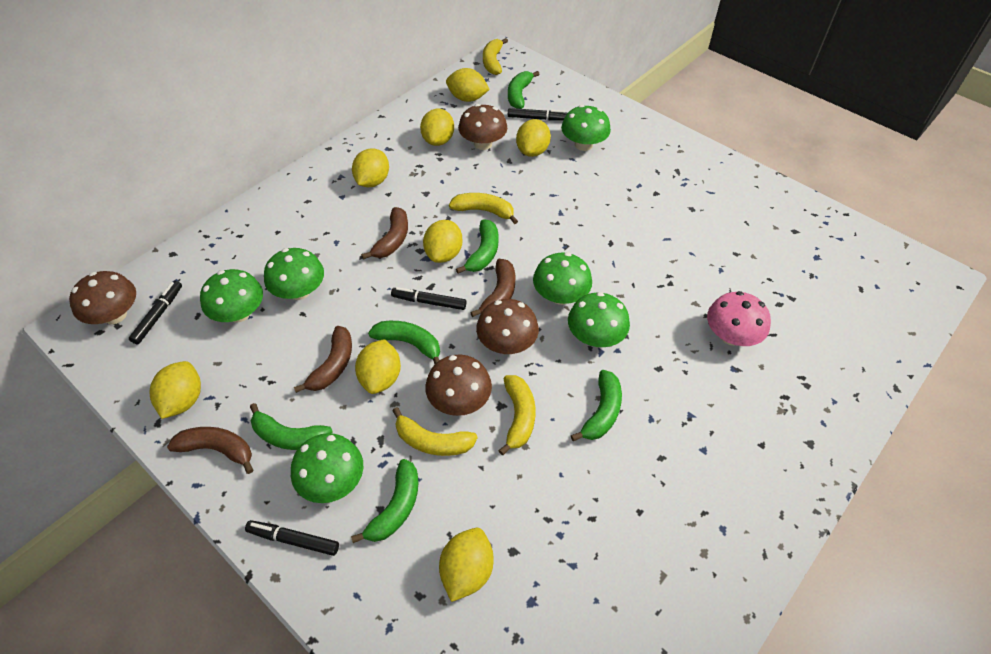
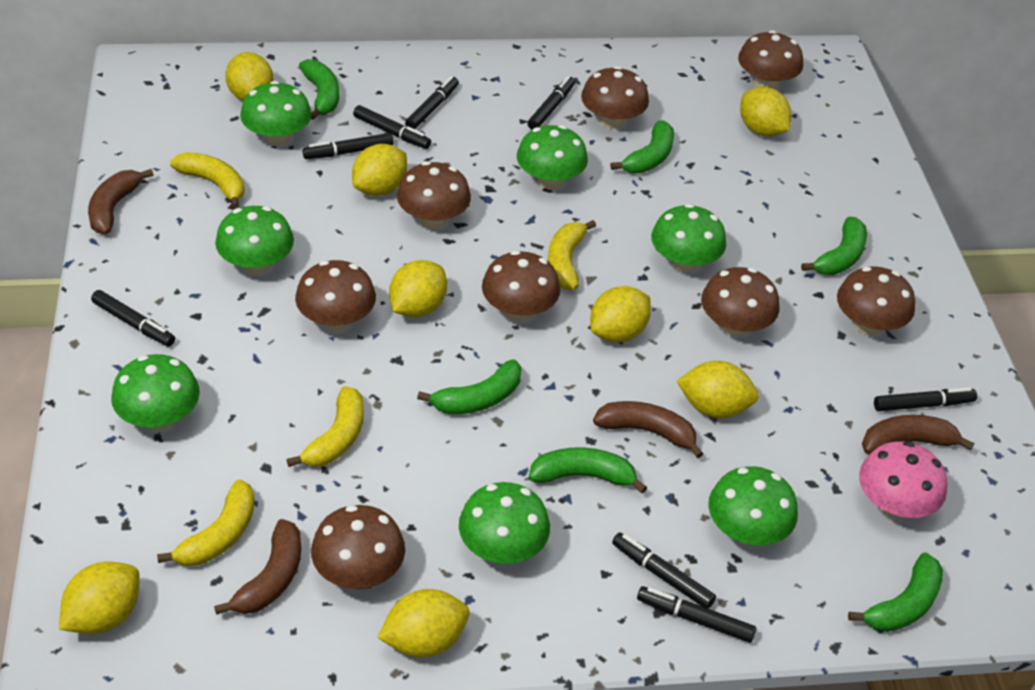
black marker: [129,281,182,344] [245,520,339,556] [391,287,467,310] [508,108,567,121] = 4 -> [91,290,175,347] [303,133,394,159] [353,105,431,149] [405,76,459,129] [528,76,575,130] [612,532,716,609] [637,586,756,643] [874,387,977,411] = 8
brown mushroom: [69,271,136,324] [425,355,492,416] [458,104,508,150] [476,299,539,354] = 4 -> [295,260,376,332] [311,505,405,589] [397,161,471,229] [482,250,560,322] [581,66,649,129] [701,267,779,337] [738,30,803,89] [837,266,915,336] = 8
green mushroom: [200,269,263,323] [264,248,324,300] [291,433,363,503] [533,252,592,305] [561,105,611,151] [568,292,630,347] = 6 -> [111,354,200,431] [215,206,294,275] [240,81,312,146] [459,482,550,564] [517,125,588,189] [651,204,726,273] [708,466,798,545] = 7

